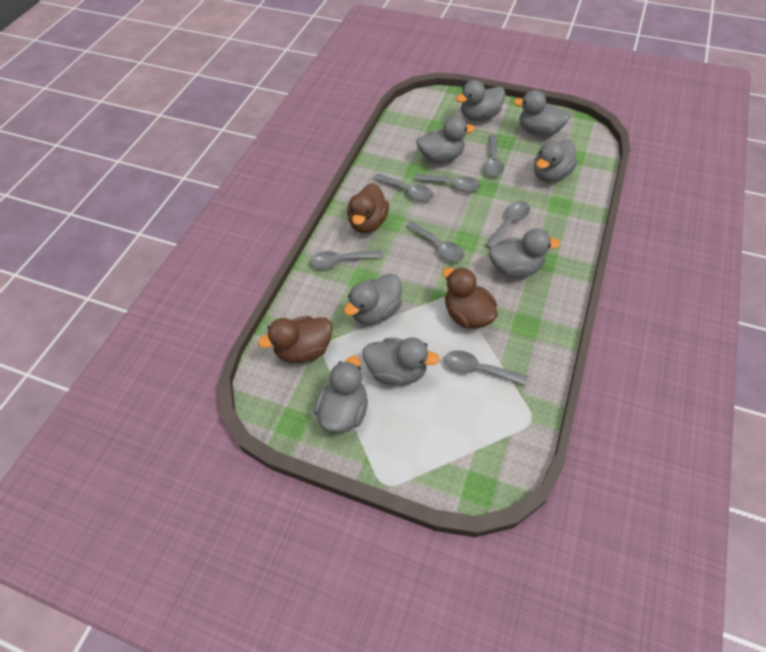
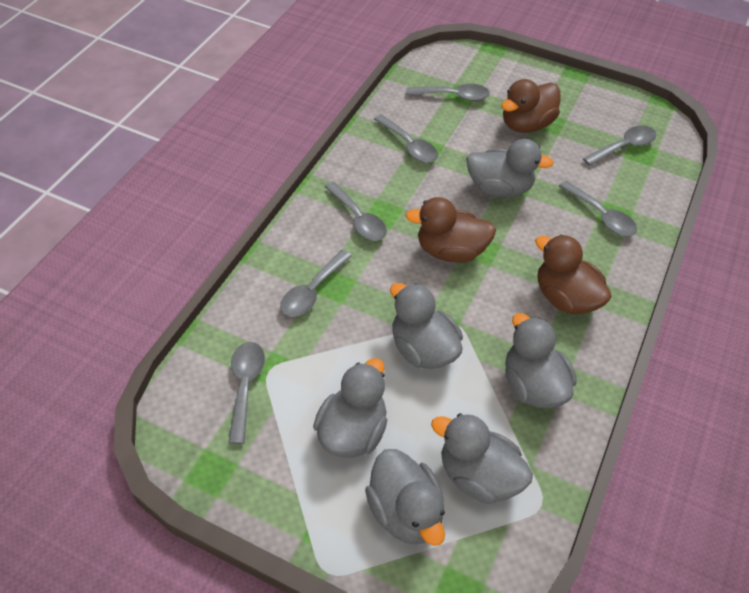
grey duck: [314,356,368,433] [344,274,402,325] [363,337,440,385] [416,116,475,163] [456,80,505,121] [489,229,560,278] [513,90,570,137] [534,140,578,182] = 8 -> [313,358,387,458] [365,449,445,546] [390,283,463,369] [431,413,533,504] [466,139,554,197] [505,313,577,408] = 6

